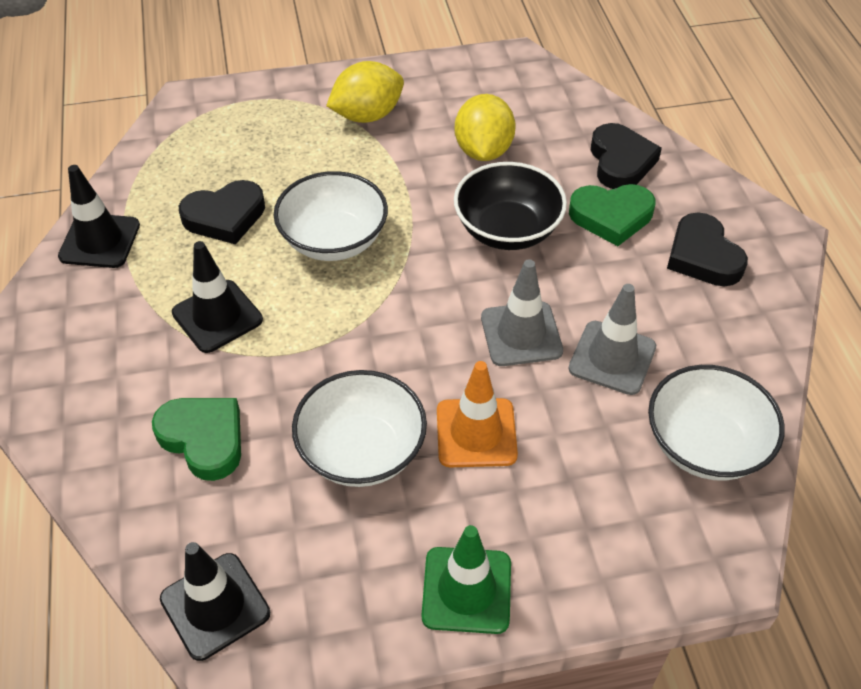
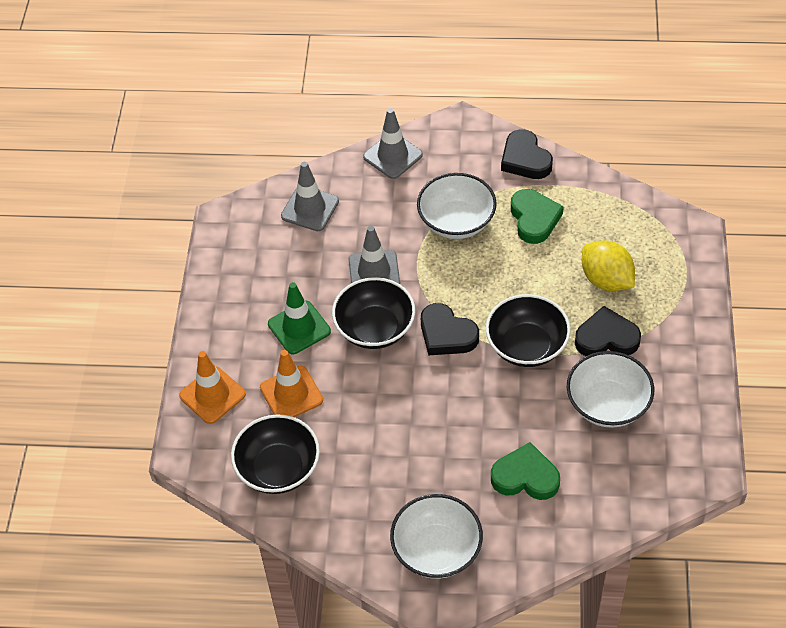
black bowl: [454,162,567,250] = 1 -> [231,414,320,494] [332,277,415,349] [486,294,571,367] = 3
black traffic cone: [58,165,140,268] [160,542,270,661] [172,241,263,353] = 3 -> none = 0
grey traffic cone: [481,259,563,366] [569,284,656,395] = 2 -> [281,162,339,231] [349,226,400,284] [363,108,423,179] = 3
orange traffic cone: [437,361,518,467] = 1 -> [179,351,246,424] [260,350,323,417] = 2
yellow lemon: [326,61,404,123] [455,94,516,161] = 2 -> [582,241,635,291] = 1

